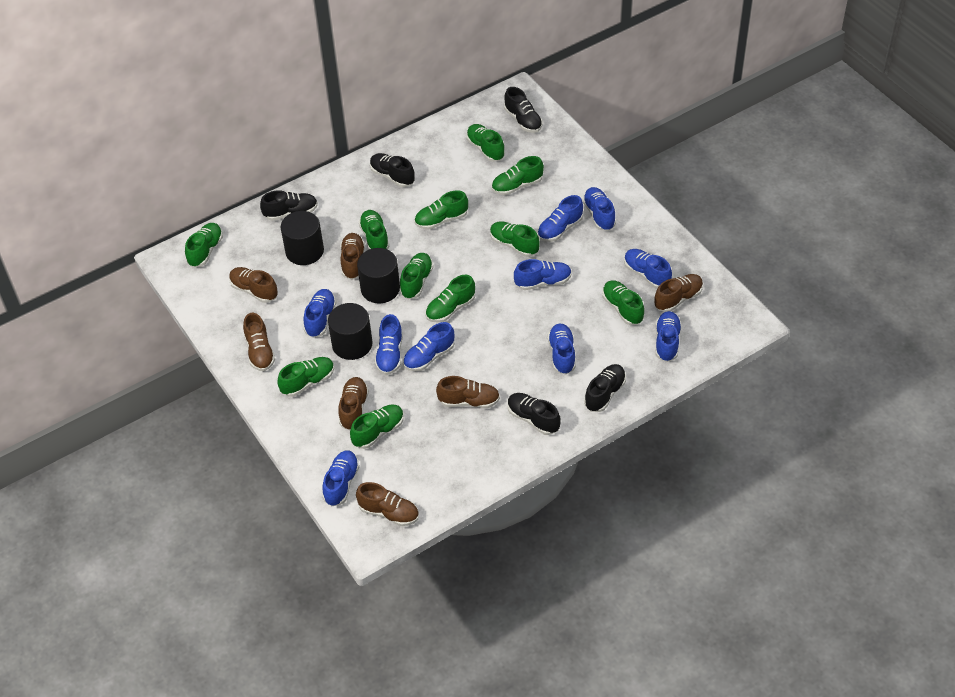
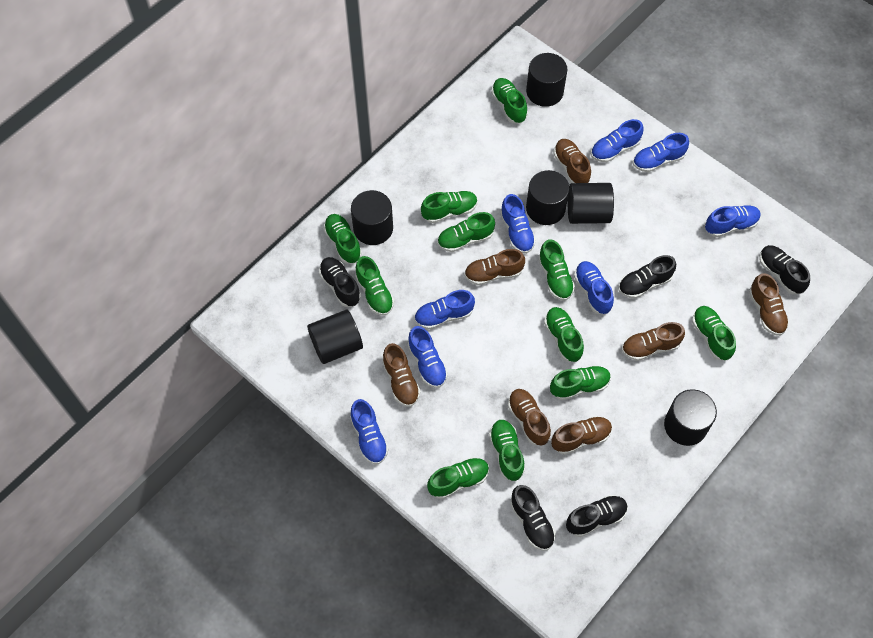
black cylinder: [281,211,324,265] [328,303,372,360] [357,248,400,303] = 3 -> [307,310,363,364] [351,190,393,245] [526,53,567,107] [526,170,570,225] [568,183,614,224] [664,389,717,446] = 6
blue shoe: [304,289,336,338] [322,450,360,506] [375,314,403,375] [403,322,454,371] [514,259,572,290] [538,195,583,242] [548,323,576,375] [582,187,616,231] [624,249,672,289] [655,311,682,362] = 10 -> [350,399,389,464] [408,326,448,388] [414,290,475,329] [500,194,536,254] [574,261,614,314] [591,119,643,162] [633,133,689,172] [705,205,761,237] = 8

